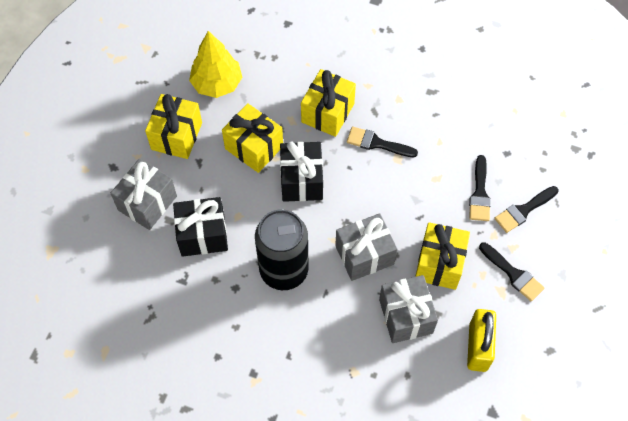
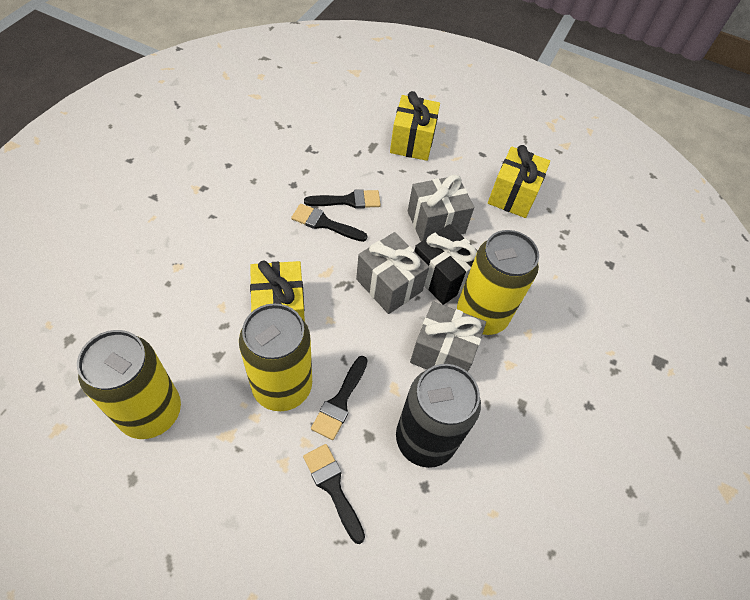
black gift: [173,197,228,257] [280,142,323,202] = 2 -> [414,224,477,305] = 1
yellow can: none = 0 -> [77,330,181,439] [239,304,312,411] [457,230,539,335] = 3
yellow gift: [145,94,202,159] [222,103,283,173] [301,69,356,137] [415,222,470,290] = 4 -> [250,260,305,322] [390,91,440,161] [488,145,550,218] = 3
yellow padlock: [467,309,496,372] = 1 -> none = 0
yellow tree: [189,31,242,98] = 1 -> none = 0

